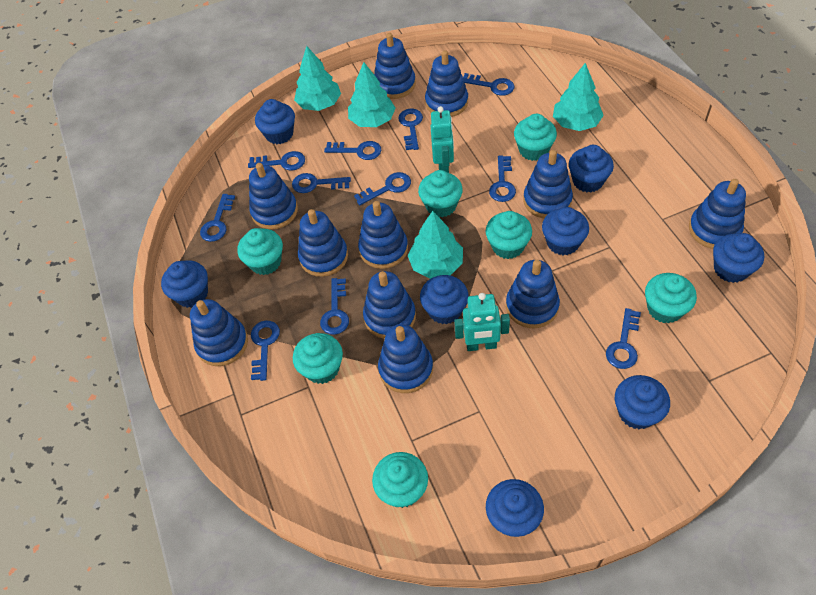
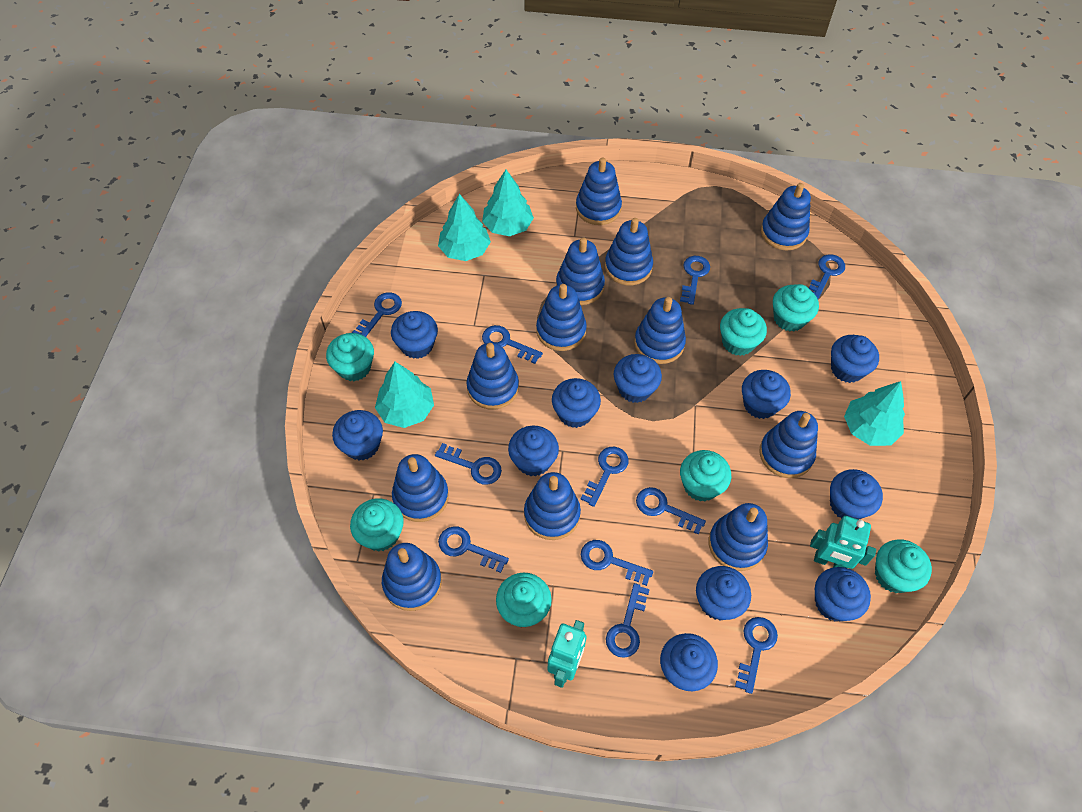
blue cupcake: [161,260,208,308] [255,99,295,144] [420,275,469,324] [486,479,544,537] [542,207,589,255] [569,145,614,193] [615,375,670,429] [713,233,764,283] = 8 -> [332,410,383,461] [391,311,438,359] [508,426,559,477] [552,378,601,428] [614,354,662,403] [660,633,718,691] [696,566,751,621] [742,370,791,419] [815,567,871,621] [830,469,883,520] [831,335,879,383] = 11
blue stacking toy: [190,299,248,366] [249,163,298,230] [298,209,348,277] [358,201,408,269] [363,271,416,339] [374,33,416,99] [378,324,433,393] [425,50,468,117] [506,260,560,329] [523,150,573,218] [689,179,746,249] = 11 -> [382,543,442,611] [392,454,449,522] [467,342,519,410] [524,472,581,540] [536,284,587,351] [556,238,605,305] [576,157,622,225] [605,218,653,285] [634,297,686,364] [709,503,768,571] [759,411,818,478] [761,183,811,250] = 12

